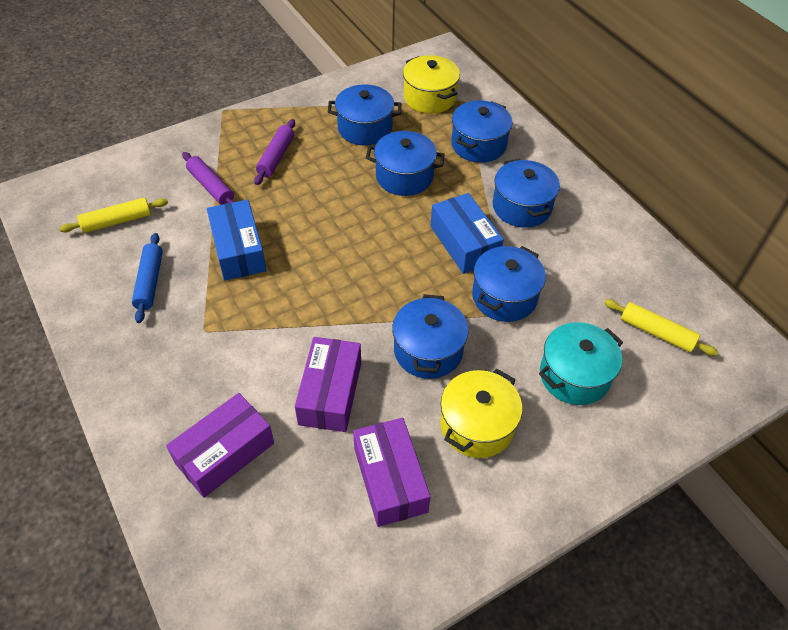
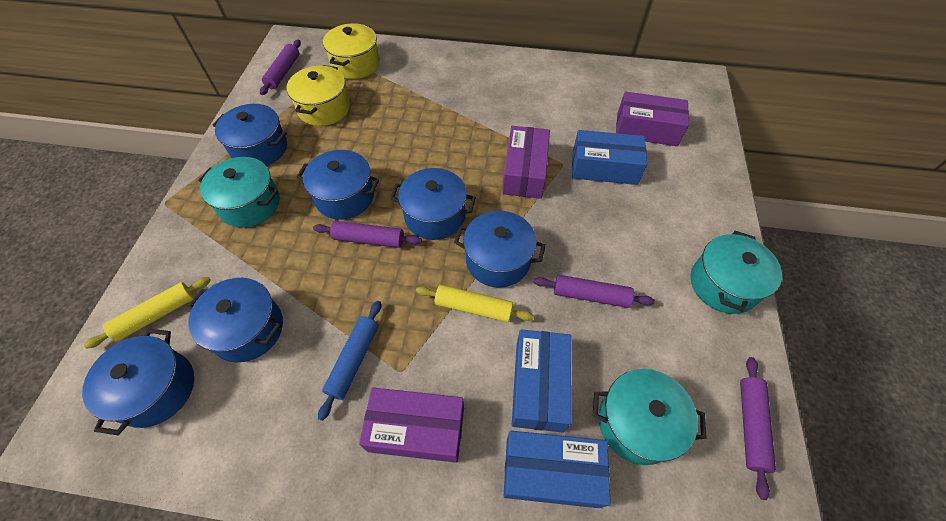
blue box: [207,200,266,281] [431,193,504,274] = 2 -> [504,431,611,508] [512,329,571,433] [572,130,647,185] = 3
purple rolling pin: [182,152,235,205] [254,119,295,185] = 2 -> [260,40,301,95] [313,221,422,248] [534,275,655,308] [740,357,776,500] = 4
turquoise pot: [539,322,623,405] = 1 -> [198,157,280,228] [593,369,707,465] [691,231,782,314] = 3

